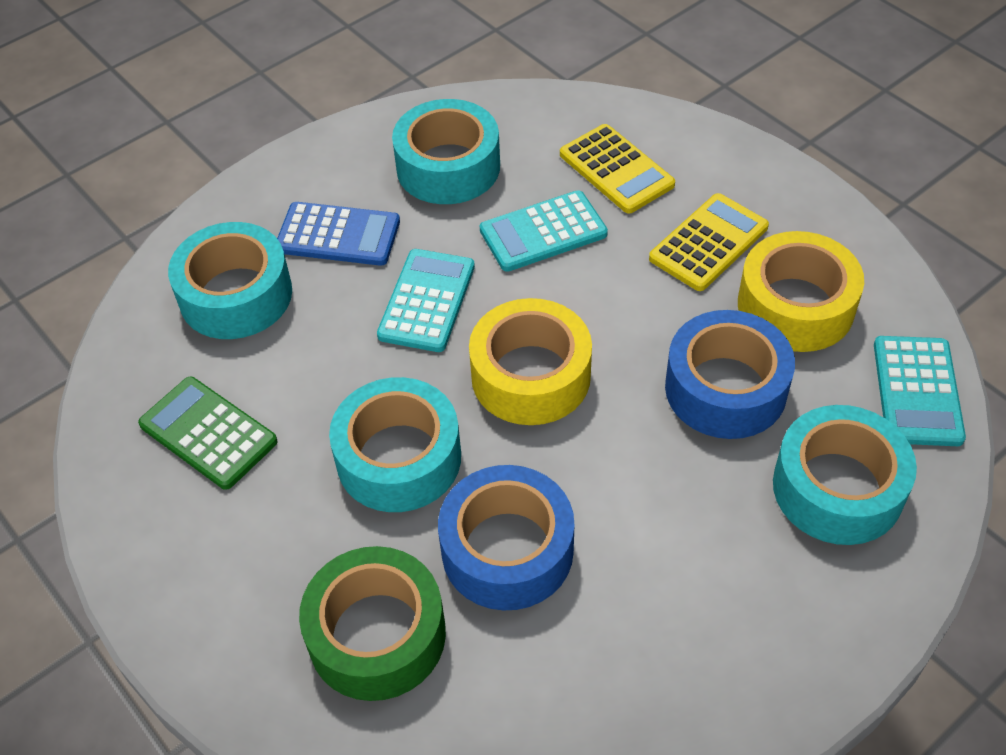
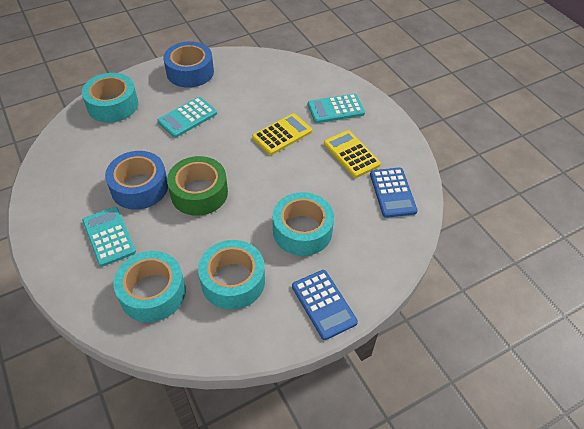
blue calculator: [277,202,400,266] = 1 -> [292,270,358,340] [370,168,418,218] = 2
green calculator: [138,377,278,490] = 1 -> none = 0
yellow tape: [469,298,592,425] [738,231,864,352] = 2 -> none = 0

